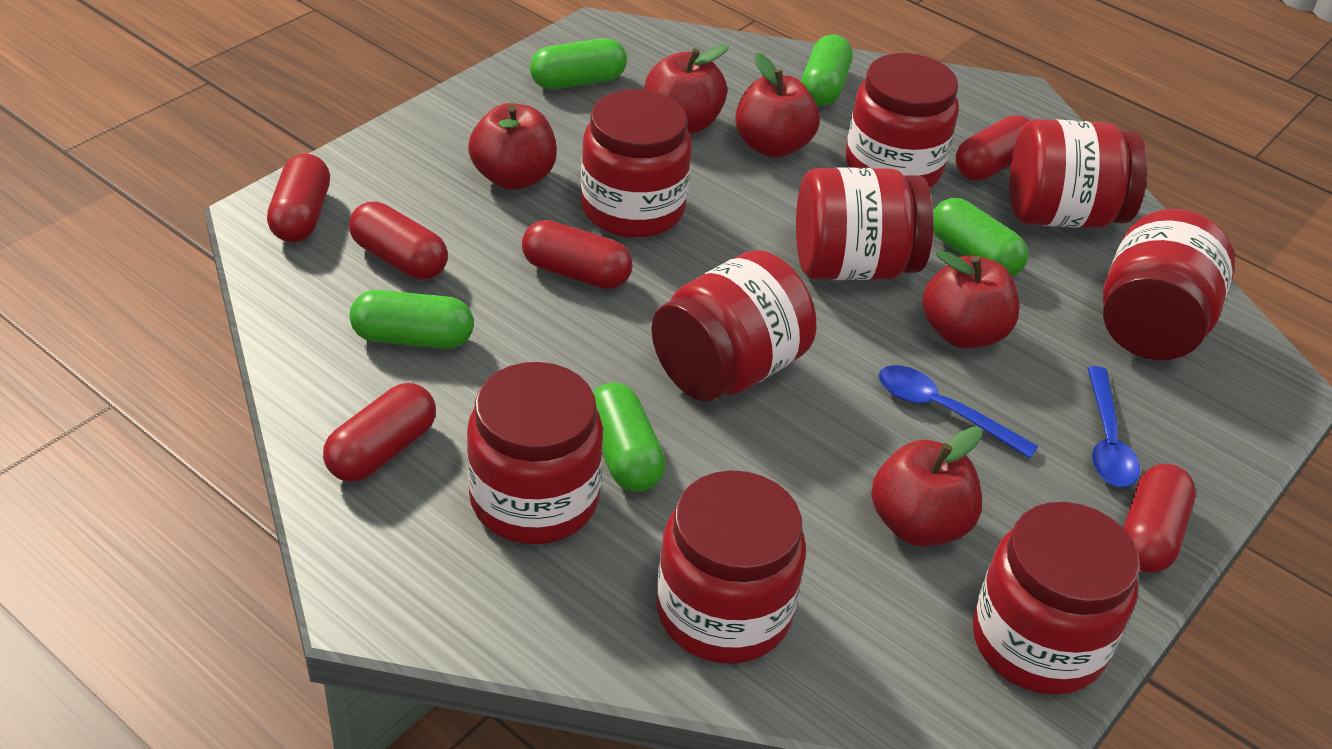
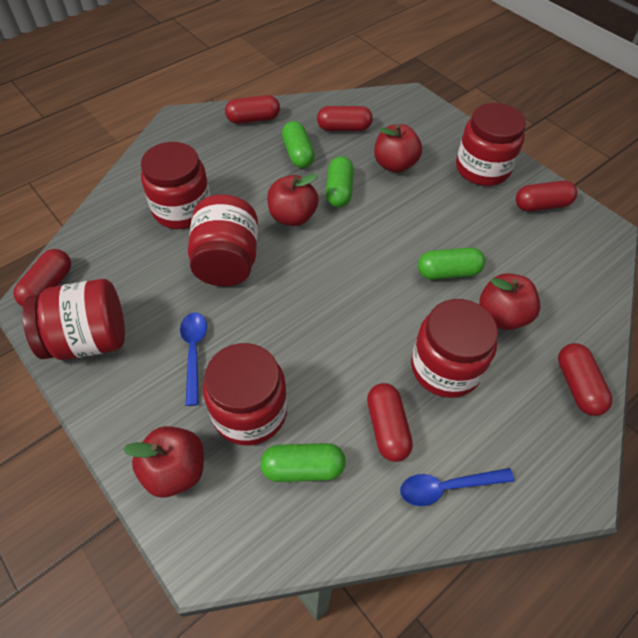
green capsule: [350,290,474,349] [530,38,627,89] [593,383,666,492] [801,34,853,106] [933,198,1028,276] = 5 -> [260,443,346,482] [282,121,315,168] [326,156,354,207] [418,247,485,280] = 4
red apple: [468,103,557,190] [644,44,729,134] [735,53,820,158] [871,427,982,547] [922,250,1019,348] = 5 -> [123,426,204,498] [267,174,319,226] [374,124,422,173] [479,273,541,330] = 4
red jar: [467,362,603,544] [581,89,692,238] [651,250,816,402] [657,470,806,664] [796,168,934,280] [846,53,959,188] [973,502,1140,695] [1009,119,1148,228] [1103,209,1235,360] = 9 -> [22,279,125,360] [141,142,211,229] [188,195,258,286] [203,343,287,446] [411,299,498,398] [456,103,526,186] = 6

